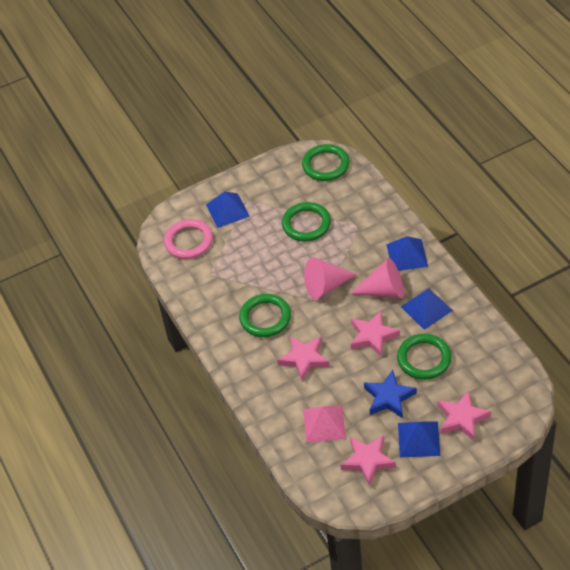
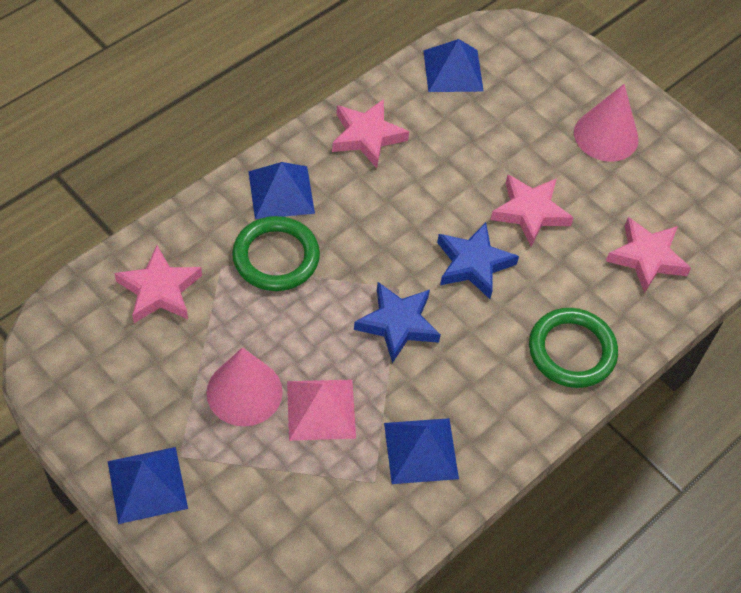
blue star: [364,370,417,419] = 1 -> [354,282,441,363] [437,222,519,299] = 2
green ring: [239,294,291,337] [282,202,331,241] [302,144,350,181] [397,334,452,380] = 4 -> [232,216,320,291] [529,308,618,388] = 2
pink ring: [164,219,213,259] = 1 -> none = 0

